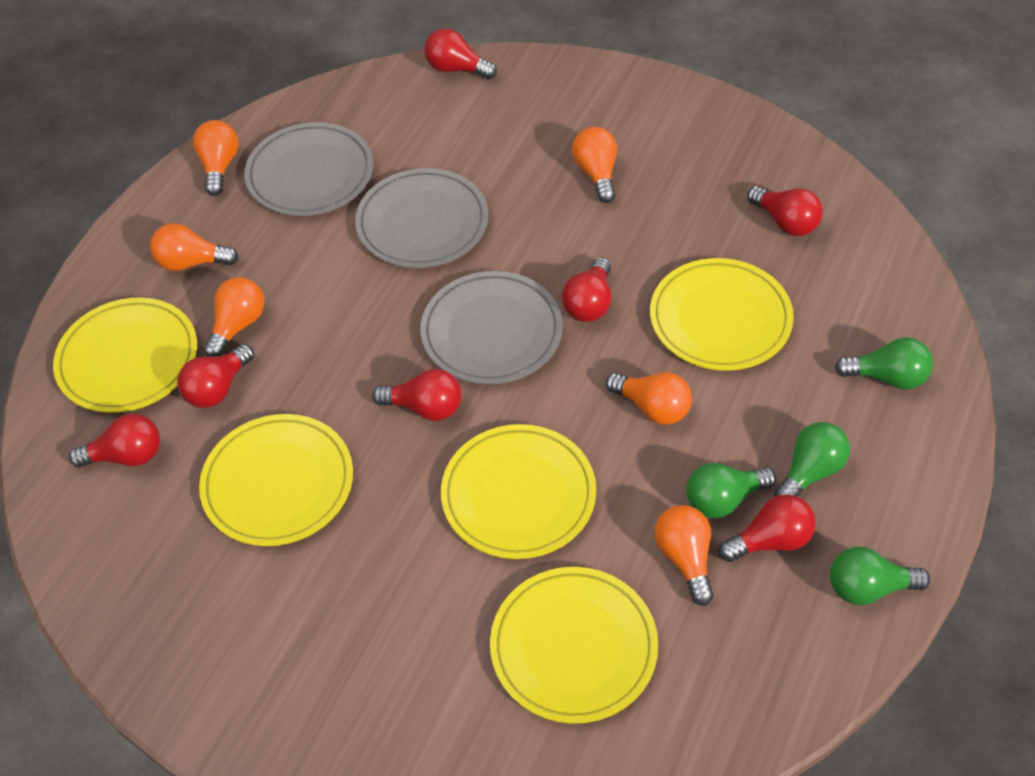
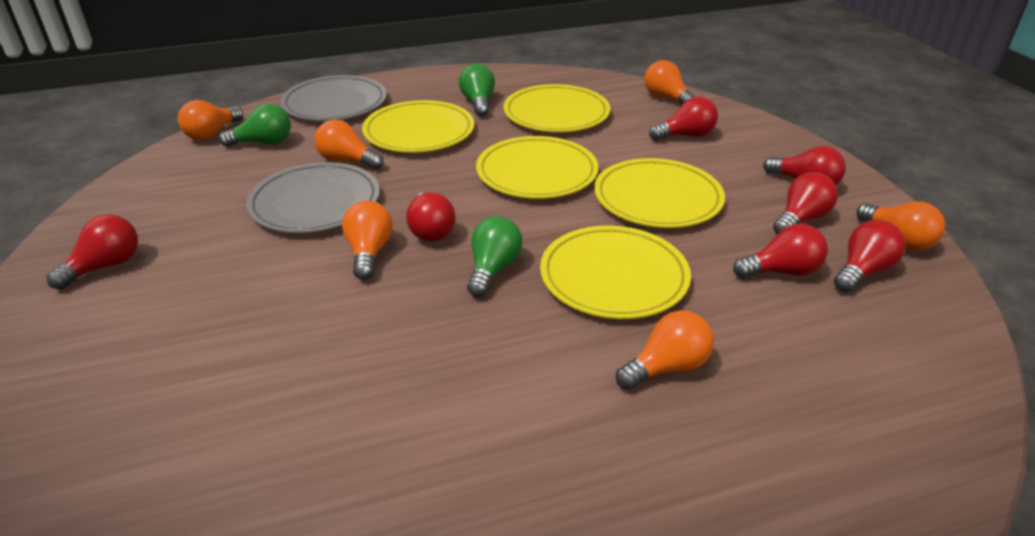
green light bulb: [686,463,776,518] [774,422,850,497] [830,547,930,605] [835,338,933,390] = 4 -> [219,104,291,147] [459,64,495,117] [467,216,522,297] = 3
grey plate: [244,122,373,216] [355,168,488,268] [420,271,563,384] = 3 -> [246,162,380,233] [280,75,387,121] = 2

